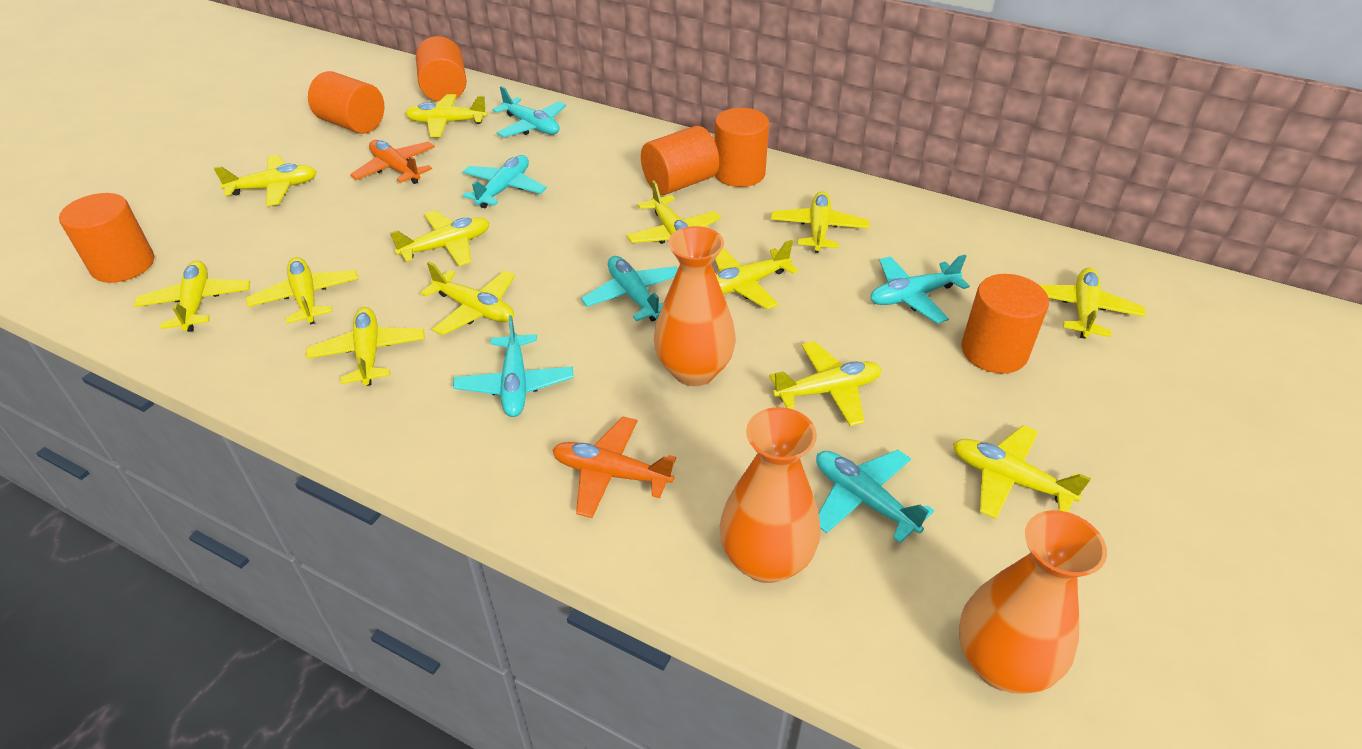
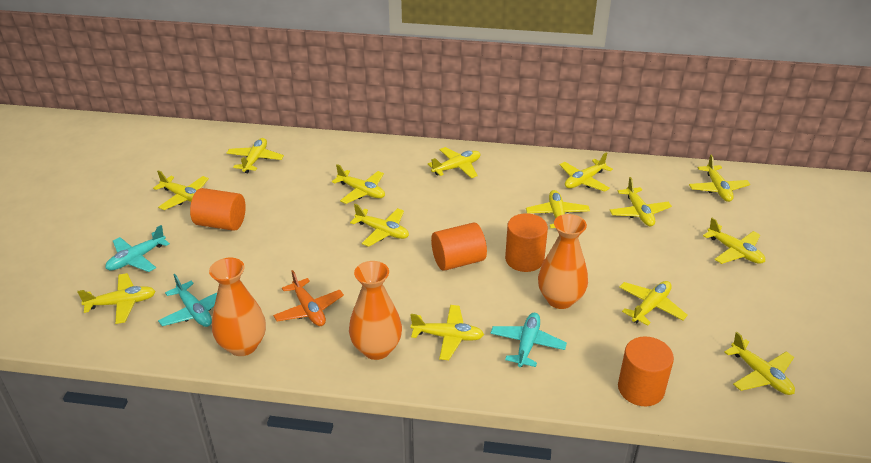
orange cylinder: [59,193,154,283] [308,71,384,134] [416,36,466,102] [641,126,719,195] [715,108,769,187] [961,274,1049,374] = 6 -> [190,188,246,231] [431,223,487,271] [505,213,548,272] [618,336,674,406] = 4
orange plane: [350,140,435,184] [553,417,676,518] = 2 -> [273,270,344,326] = 1
turquoise plane: [453,315,574,417] [462,155,547,208] [492,86,566,137] [581,256,678,321] [816,450,934,543] [870,255,970,323] = 6 -> [105,225,170,272] [158,274,217,327] [490,313,567,367] = 3
yellow plane: [134,260,250,332] [214,155,317,206] [246,257,358,324] [306,307,425,386] [390,211,490,266] [405,94,488,137] [421,261,515,335] [626,180,721,244] [715,240,799,310] [769,341,882,426] [771,191,869,253] [953,425,1091,519] [1040,268,1145,339] = 13 -> [77,273,156,324] [153,170,209,210] [227,138,284,173] [332,164,385,204] [350,204,409,247] [411,305,484,360] [428,147,480,178] [526,190,590,228] [560,153,613,192] [609,177,672,226] [619,281,688,325] [689,155,751,202] [703,218,765,264] [724,332,795,395] = 14

